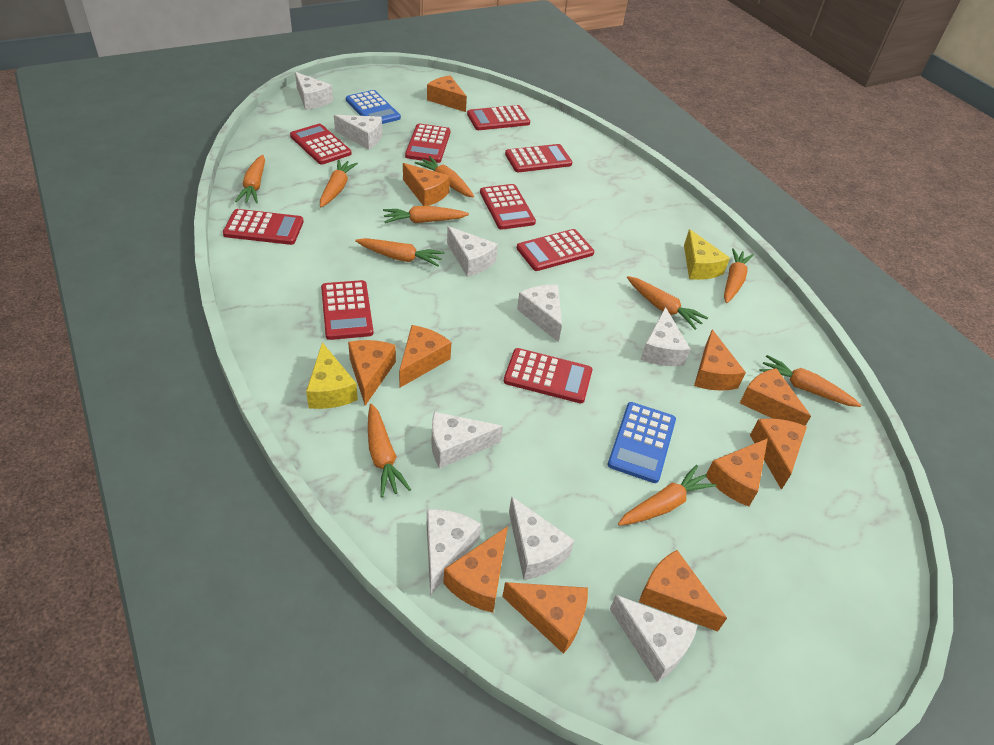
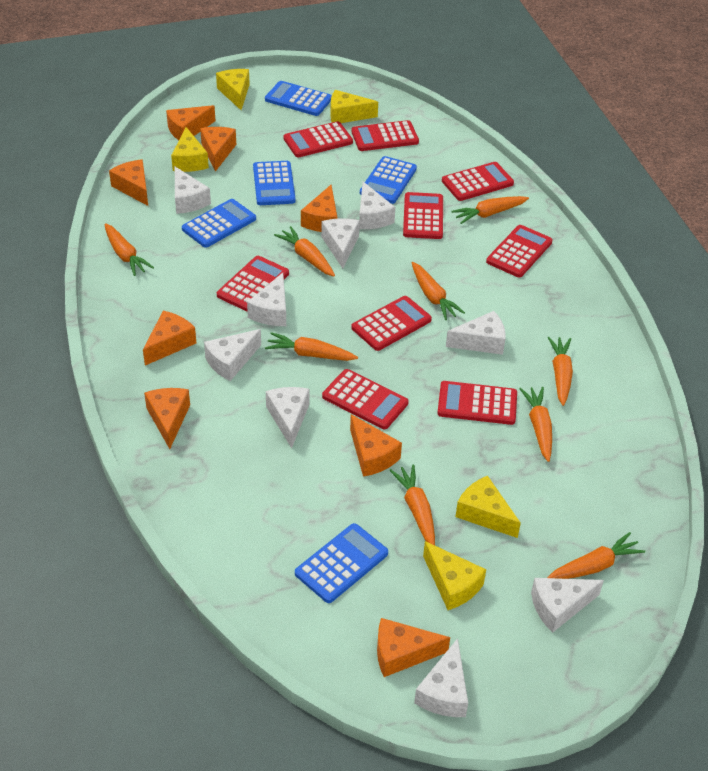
blue calculator: [346,90,401,124] [608,402,676,483] = 2 -> [182,199,256,248] [253,161,296,205] [265,81,332,116] [295,523,388,603] [360,156,417,204] = 5
orange carrot: [235,155,265,203] [320,159,358,207] [355,238,444,267] [368,404,411,498] [383,206,469,223] [415,156,474,198] [618,465,716,526] [627,276,708,330] [724,248,754,303] [759,355,862,407] = 10 -> [104,223,154,276] [265,332,358,361] [274,226,335,276] [389,464,435,545] [412,262,465,320] [451,196,529,224] [520,387,552,462] [547,532,645,579] [548,337,573,406] = 9
orange cheese: [348,340,396,406] [399,325,451,388] [403,163,450,206] [427,76,467,112] [443,526,508,613] [502,582,588,654] [639,550,727,632] [694,329,746,391] [706,438,768,507] [740,368,811,426] [750,418,807,490] = 11 -> [109,159,148,206] [143,311,196,365] [144,388,190,449] [166,105,215,140] [200,127,236,172] [301,185,337,232] [350,414,402,477] [377,618,450,677] = 8
yellow cheese: [306,342,358,409] [684,229,730,280] = 2 -> [171,127,209,172] [216,69,250,110] [330,90,378,123] [423,541,486,610] [456,476,521,538] = 5

